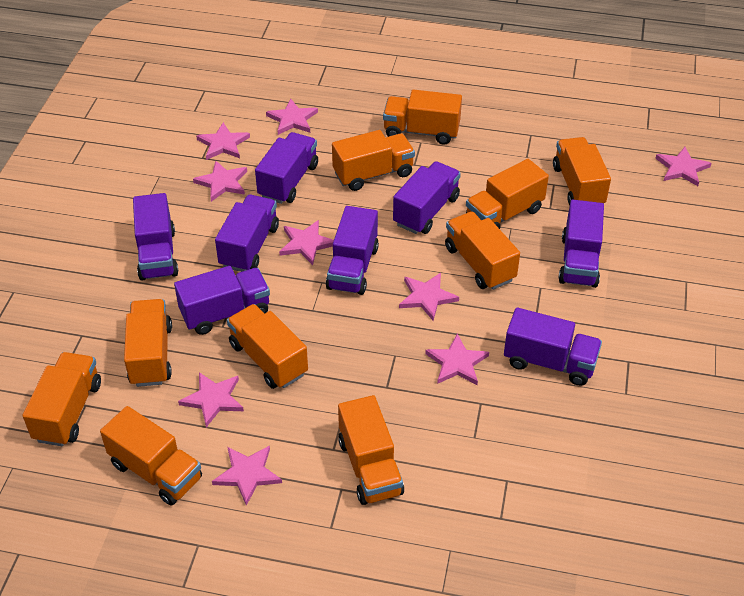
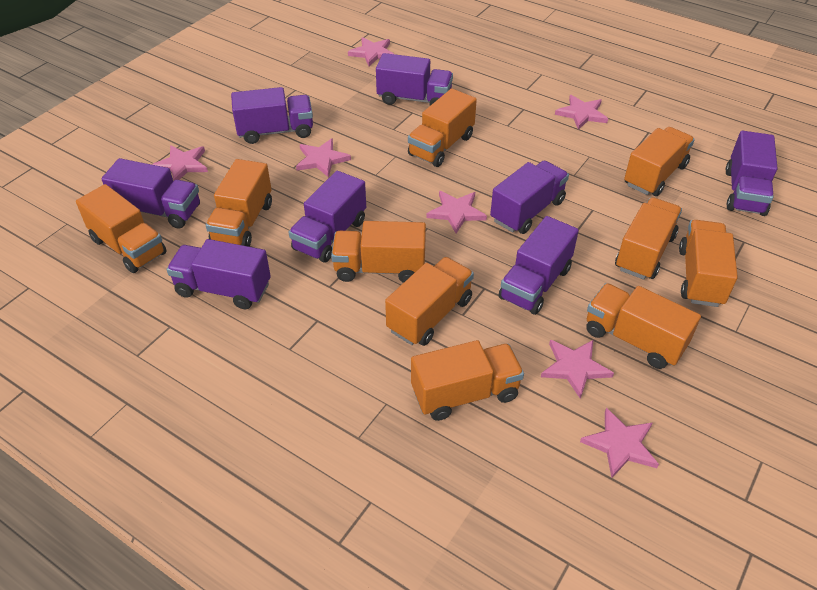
pink star: [178,372,244,427] [193,161,247,202] [196,122,250,160] [212,446,282,506] [266,99,318,135] [279,220,334,265] [399,273,459,321] [425,334,489,385] [655,147,711,186] = 9 -> [152,145,208,180] [296,138,351,177] [348,37,394,66] [426,191,487,234] [541,340,614,399] [555,95,608,130] [580,408,659,478] = 7

